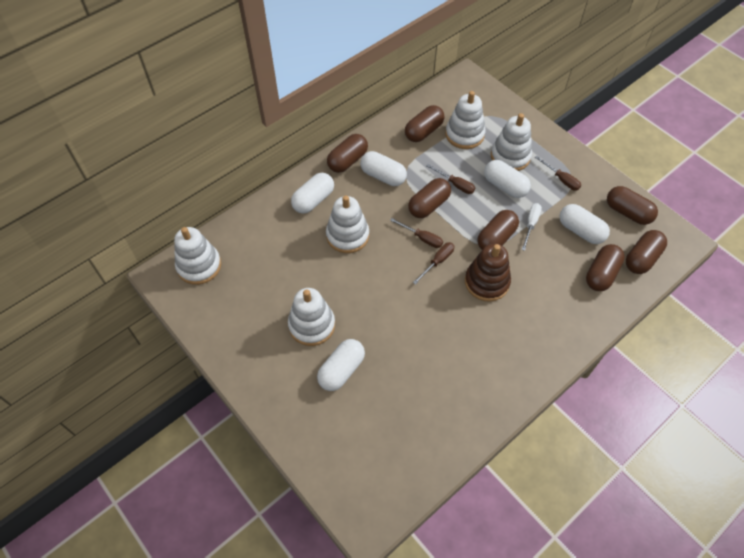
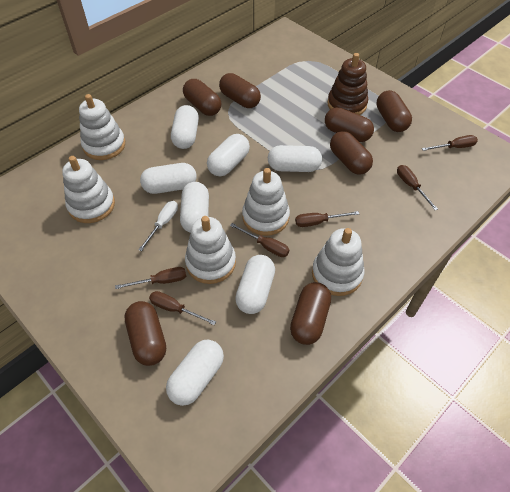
brown screwdriver: [390,218,443,248] [413,242,454,285] [426,164,475,194] [535,156,581,190] = 4 -> [115,267,186,289] [149,291,216,325] [230,223,289,257] [295,211,359,227] [397,165,438,210] [422,135,478,151] = 6
white capsule: [291,173,334,213] [317,339,365,391] [360,151,407,186] [484,160,531,198] [559,204,610,244] = 5 -> [140,163,197,194] [166,340,224,406] [171,105,199,149] [180,182,209,233] [207,134,250,177] [235,255,275,314] [268,145,322,172] = 7

